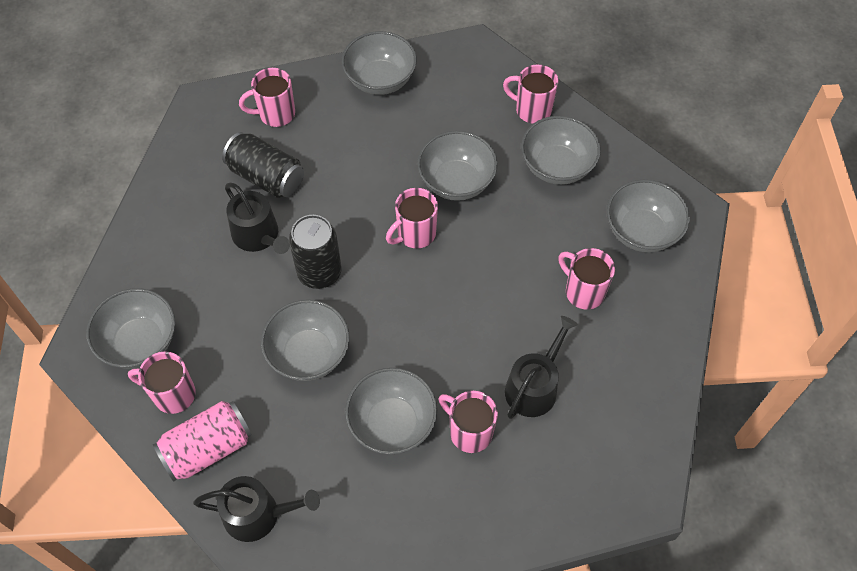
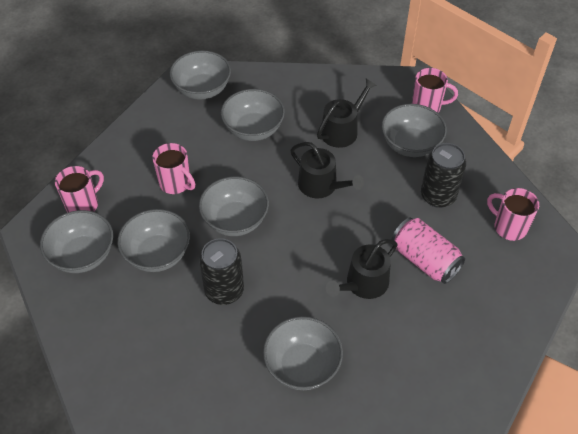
pink mug: [128,351,196,414] [239,68,295,127] [386,188,438,248] [439,391,498,453] [503,65,558,124] [558,248,615,309] = 6 -> [55,166,104,213] [152,143,195,194] [412,68,458,113] [487,188,539,241] = 4

